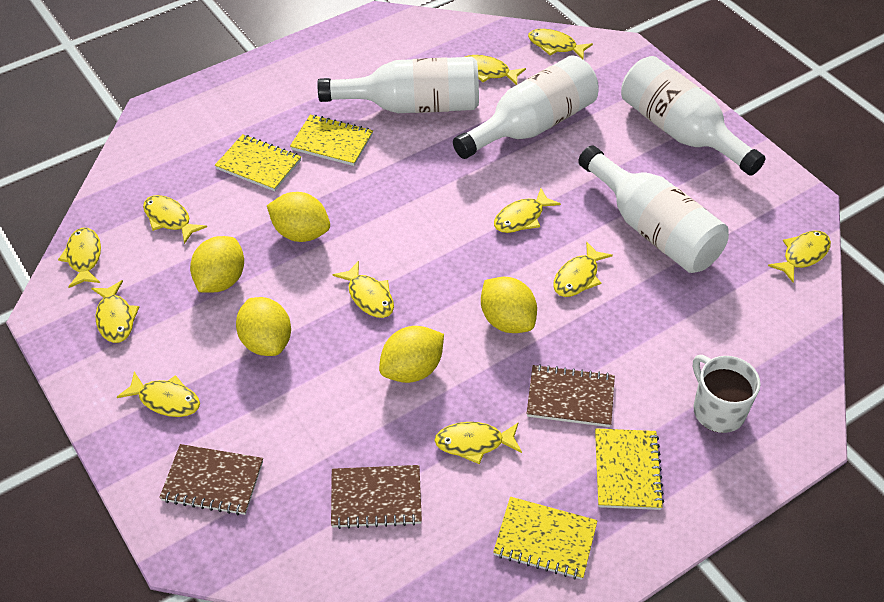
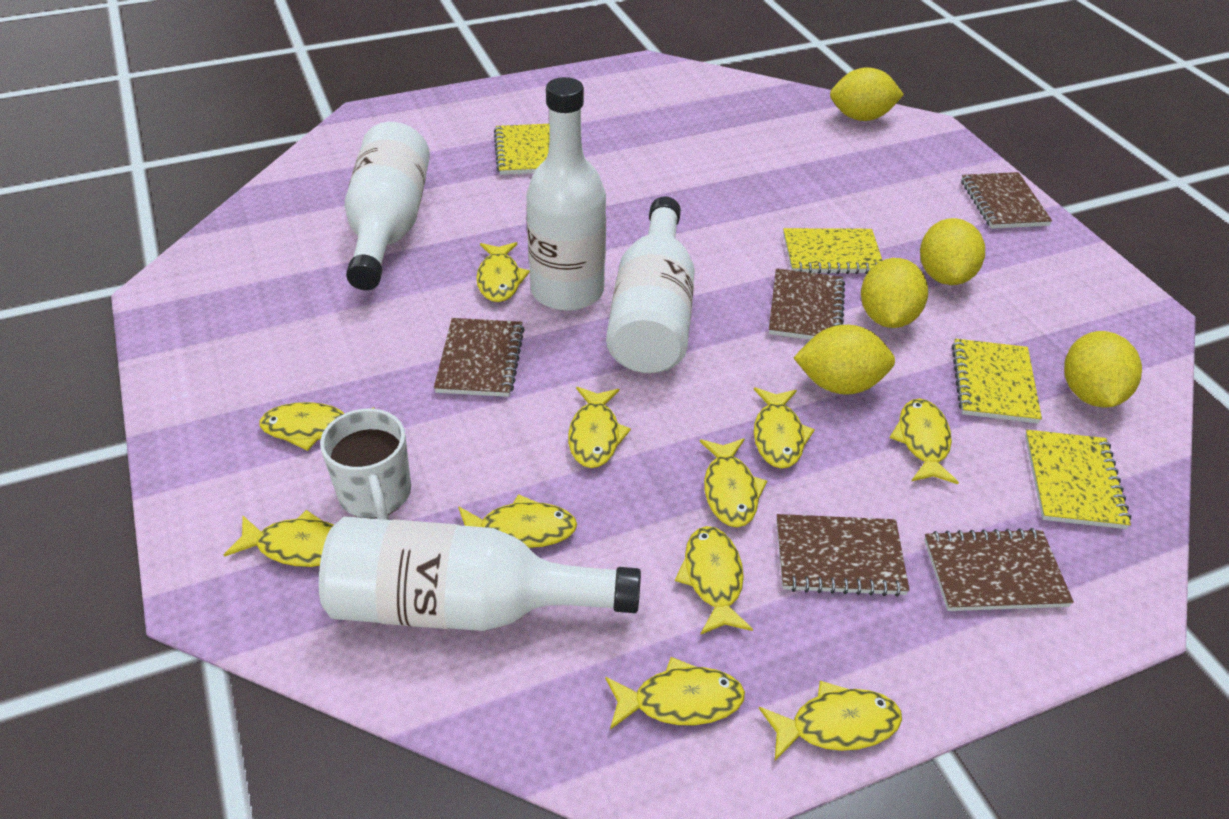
brown notebook: [159,444,263,515] [331,465,422,529] [526,364,615,427] = 3 -> [434,318,525,397] [769,268,845,340] [776,514,910,597] [924,528,1074,611] [961,172,1052,229] = 5

